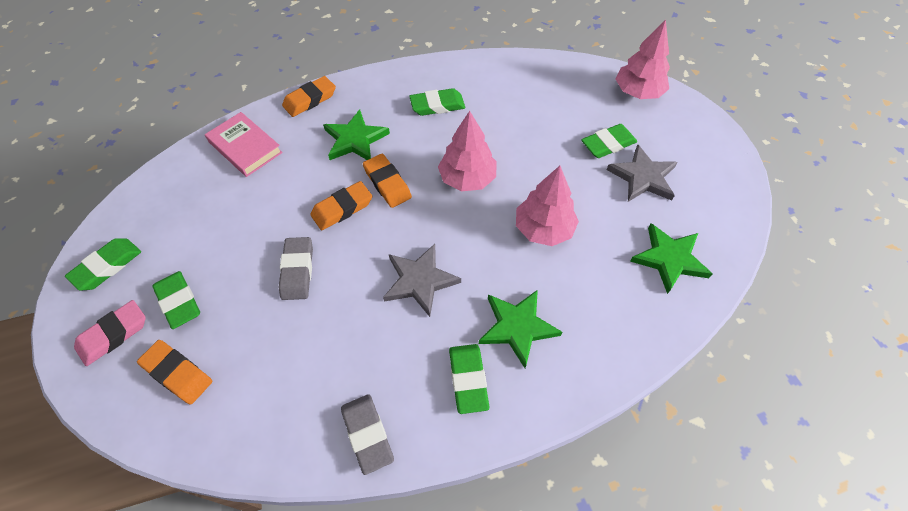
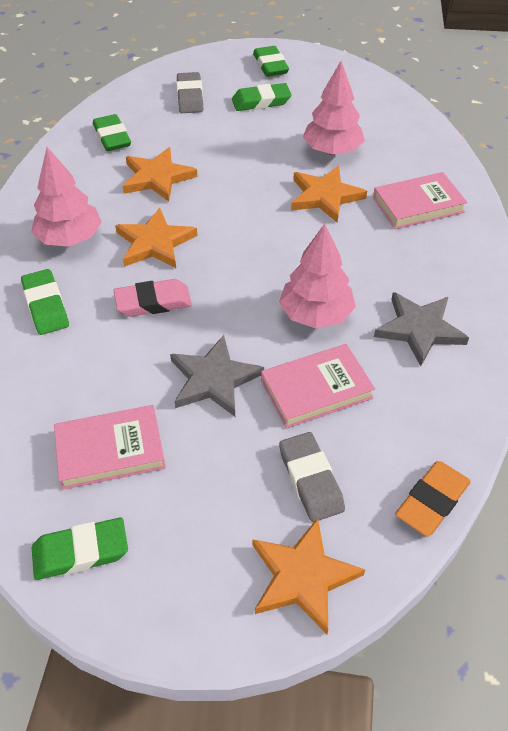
green star: [323,109,390,160] [479,290,562,368] [630,224,712,294] = 3 -> none = 0
orange eraser: [137,340,212,405] [282,76,336,117] [310,181,372,230] [363,154,412,208] = 4 -> [395,461,471,537] = 1
orange star: none = 0 -> [115,208,197,268] [123,147,197,202] [252,518,365,634] [291,166,367,223] = 4
pink book: [205,112,283,177] = 1 -> [54,405,166,489] [261,344,375,429] [373,172,467,229] = 3

